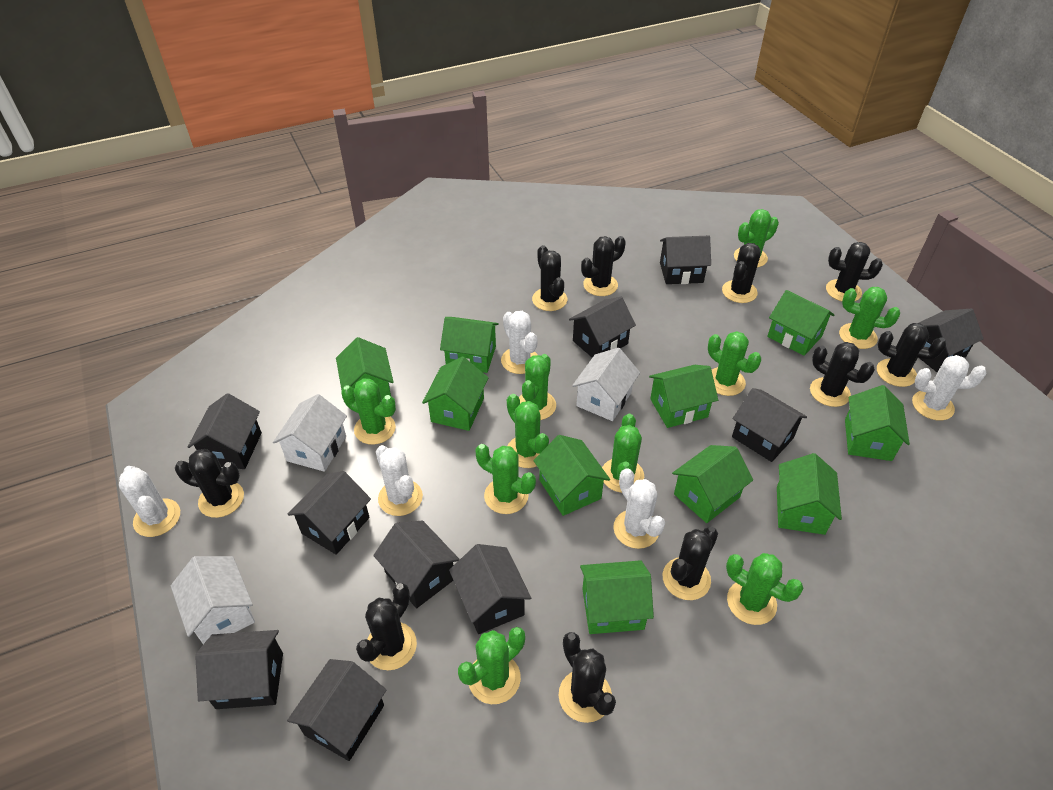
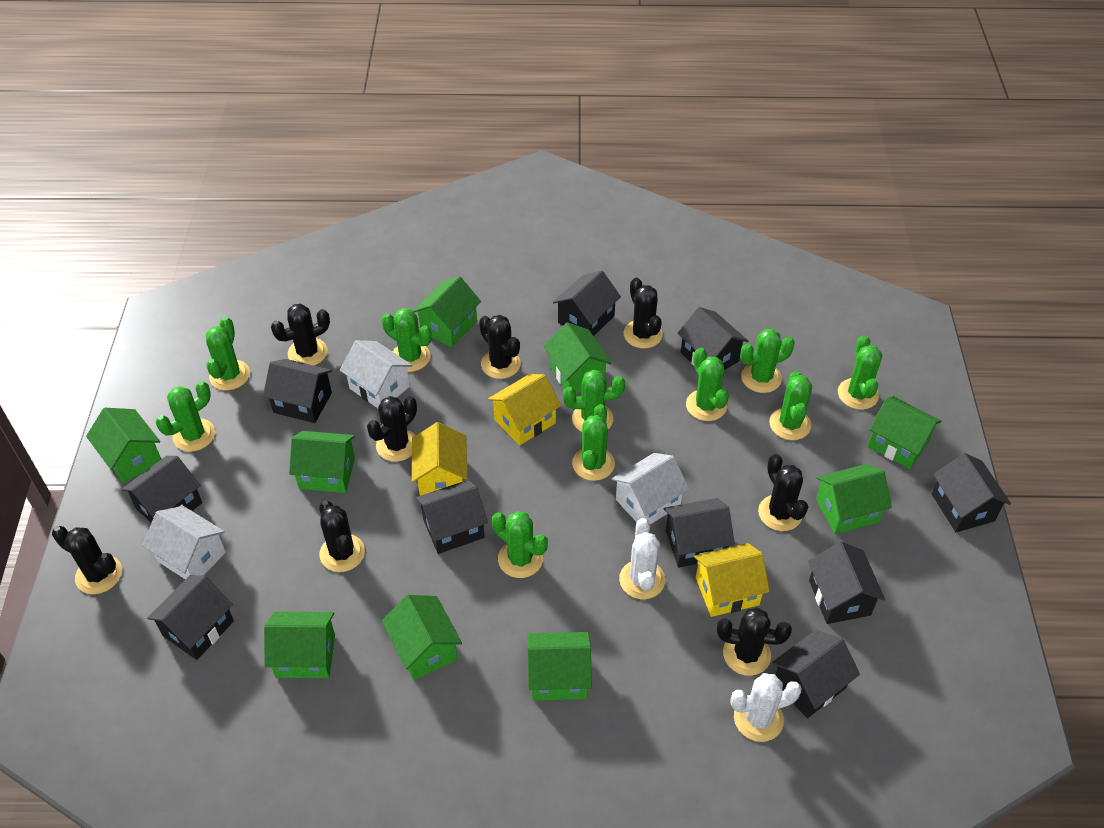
black cactus: [175,449,244,518] [356,583,417,670] [532,245,567,311] [559,632,616,723] [581,236,626,296] [663,527,718,600] [722,243,761,303] [810,342,875,407] [826,242,883,301] [877,323,946,387] = 10 -> [52,526,122,594] [271,304,330,366] [319,500,365,572] [367,396,417,462] [479,315,521,379] [624,277,663,348] [717,608,792,676] [758,454,808,531] = 8
green house: [336,337,394,400] [422,356,488,431] [440,317,499,373] [533,435,610,516] [580,560,654,634] [649,365,718,428] [672,445,753,523] [767,290,834,356] [777,453,842,535] [845,385,910,461] = 10 -> [86,408,161,483] [264,612,335,678] [289,431,355,493] [382,595,462,680] [413,276,481,347] [527,632,592,701] [544,322,612,394] [816,464,892,534] [868,396,942,469] = 9
white cactus: [119,466,180,537] [376,445,423,516] [501,311,537,374] [613,468,665,549] [912,355,987,421] = 5 -> [619,518,665,599] [730,673,802,742] = 2
yellow house: none = 0 -> [412,422,468,496] [488,374,561,446] [694,543,770,617] = 3

